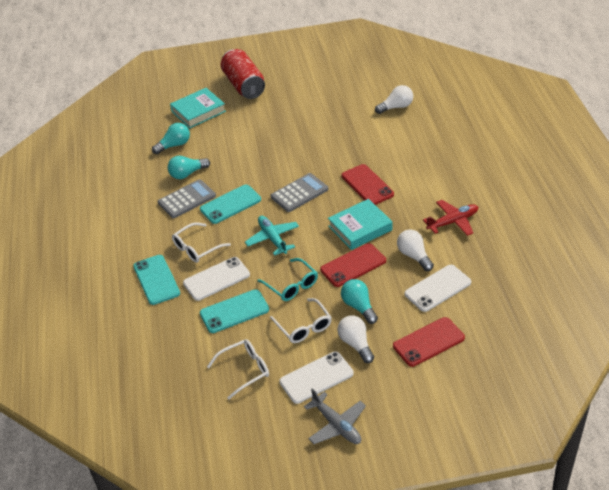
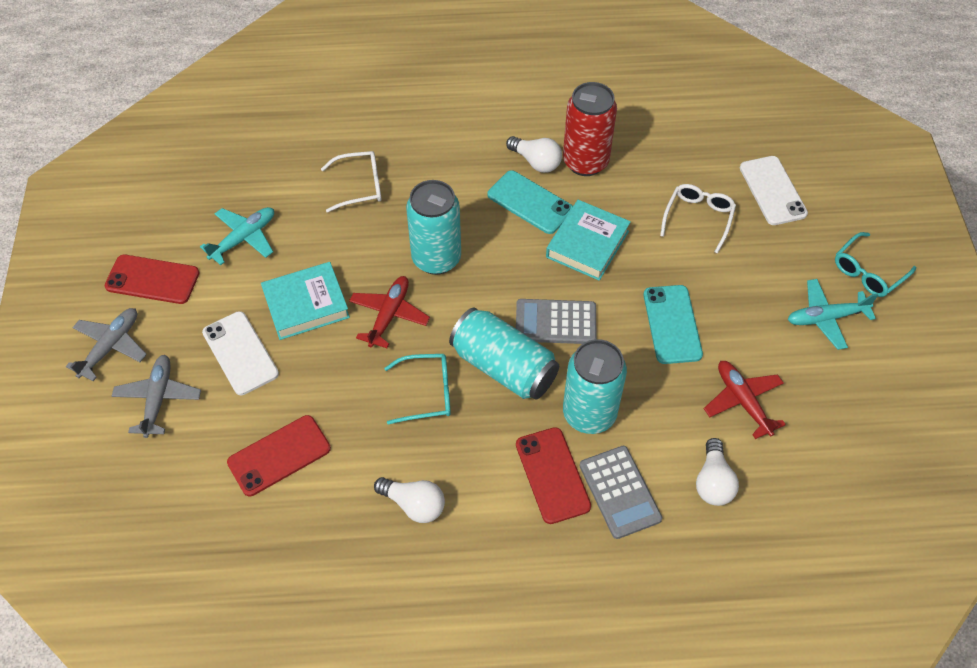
grey plane: [304,388,366,444] = 1 -> [66,308,147,381] [112,355,201,438] = 2
red plane: [423,200,478,236] = 1 -> [349,276,430,348] [704,361,786,439] = 2
turquoise can: none = 0 -> [406,180,461,275] [449,307,559,400] [563,339,627,434] = 3
turquoise glasses: [257,258,318,301] = 1 -> [384,354,451,425] [835,232,916,297] = 2
turquoise light bulb: [152,123,190,154] [168,156,210,179] [341,279,378,324] = 3 -> none = 0
turquoise phone: [133,255,180,305] [200,185,261,224] [200,289,269,333] = 3 -> [488,170,573,234] [643,285,703,364] = 2
turquoise plane: [245,216,299,256] = 1 -> [200,207,274,265] [788,279,878,350] = 2
white glasses: [172,222,231,263] [207,339,269,399] [270,298,332,343] = 3 -> [321,151,381,213] [660,184,736,254] = 2
white phone: [183,257,250,301] [279,351,354,404] [405,265,471,312] = 3 -> [202,311,279,395] [740,156,808,225] = 2

